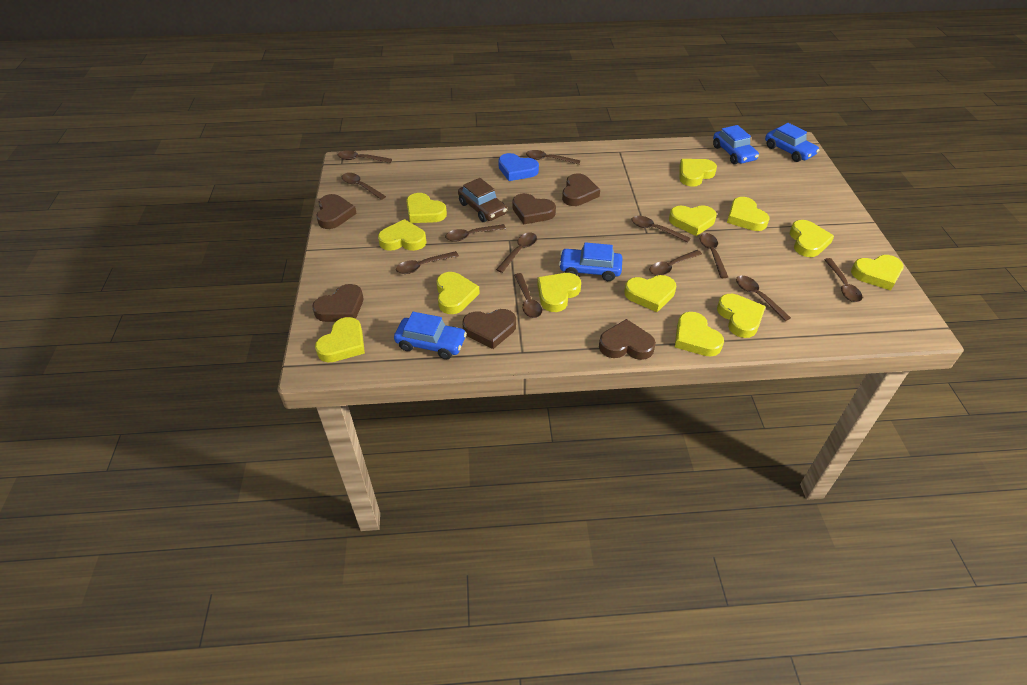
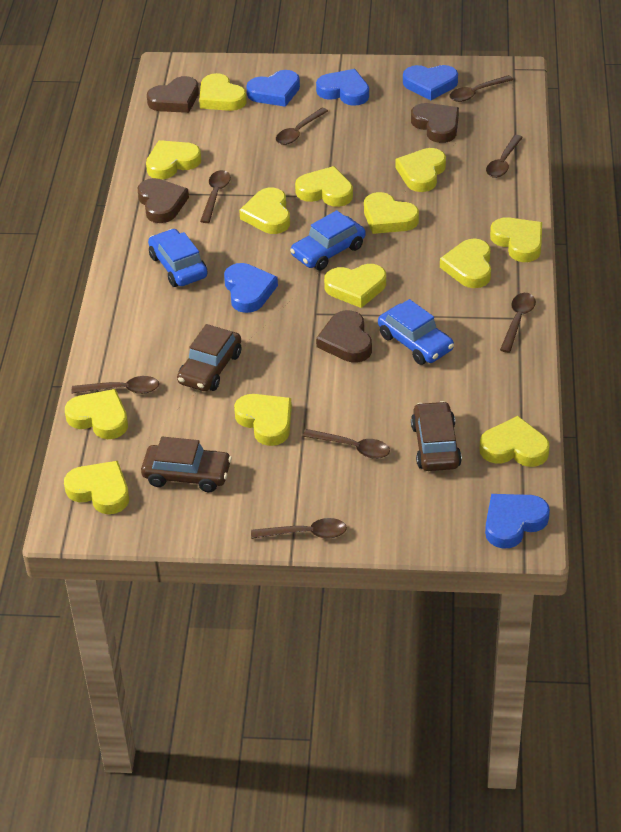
blue car: [394,312,467,359] [559,242,622,281] [713,125,759,164] [765,123,819,162] = 4 -> [148,229,208,287] [290,210,366,270] [378,299,454,365] = 3
blue heart: [498,153,539,181] = 1 -> [224,263,278,313] [246,70,300,107] [316,69,369,106] [403,65,458,100] [485,494,550,549] = 5
brown car: [458,178,507,222] = 1 -> [141,437,232,492] [177,324,241,391] [411,401,462,471] = 3
brown heart: [312,284,363,322] [316,194,357,229] [462,309,516,349] [512,193,556,224] [562,173,600,206] [599,319,656,360] = 6 -> [138,178,189,223] [147,76,199,113] [316,310,372,363] [411,103,459,143] = 4
brown spoon: [338,150,392,163] [342,173,386,200] [396,251,459,274] [445,224,506,242] [496,233,537,273] [514,273,542,318] [526,150,580,165] [631,216,690,242] [649,250,702,276] [700,233,728,278] [736,276,791,321] [824,258,862,302] = 12 -> [71,376,159,394] [200,170,231,223] [251,518,347,539] [276,108,328,145] [303,429,390,459] [449,75,513,102] [486,135,523,178] [500,293,536,353] = 8

